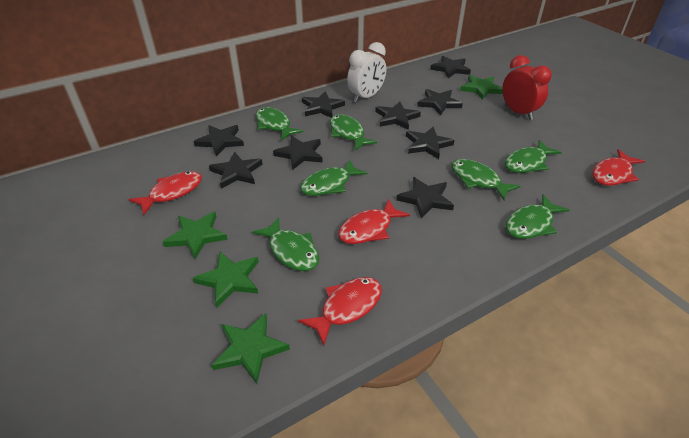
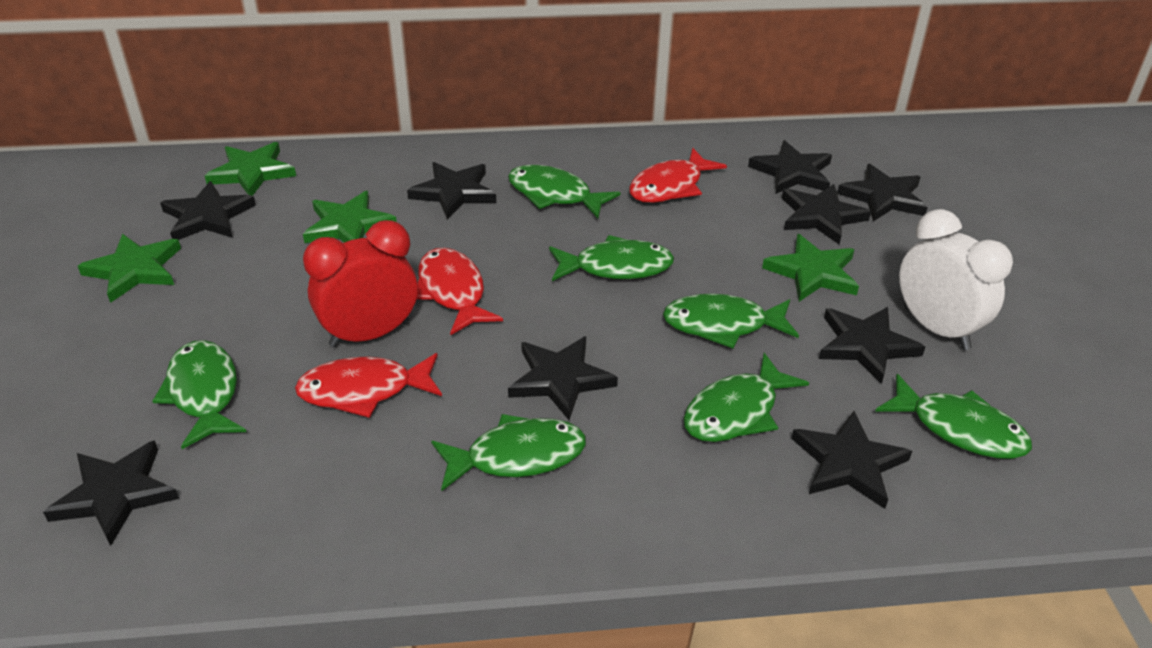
red fish: [129,171,202,215] [298,277,382,346] [338,199,410,244] [592,149,645,186] = 4 -> [295,353,442,418] [416,247,503,335] [629,148,727,203] = 3

